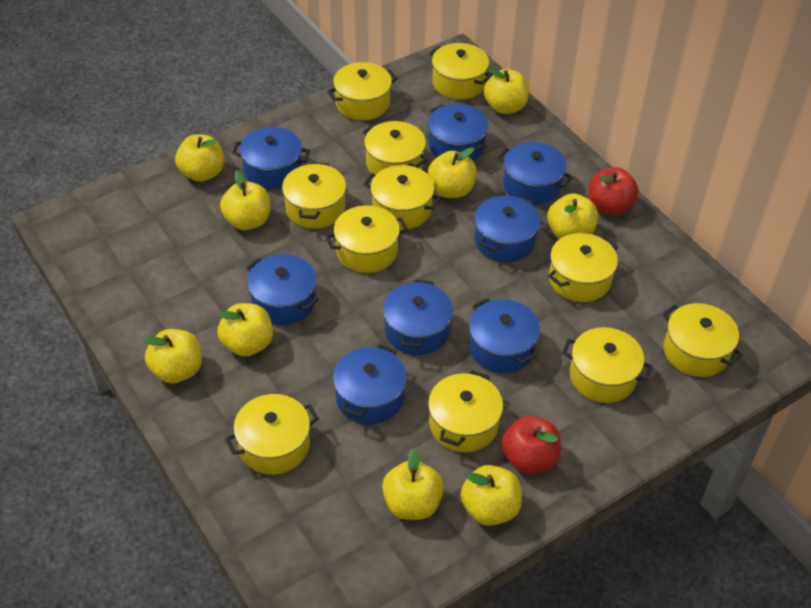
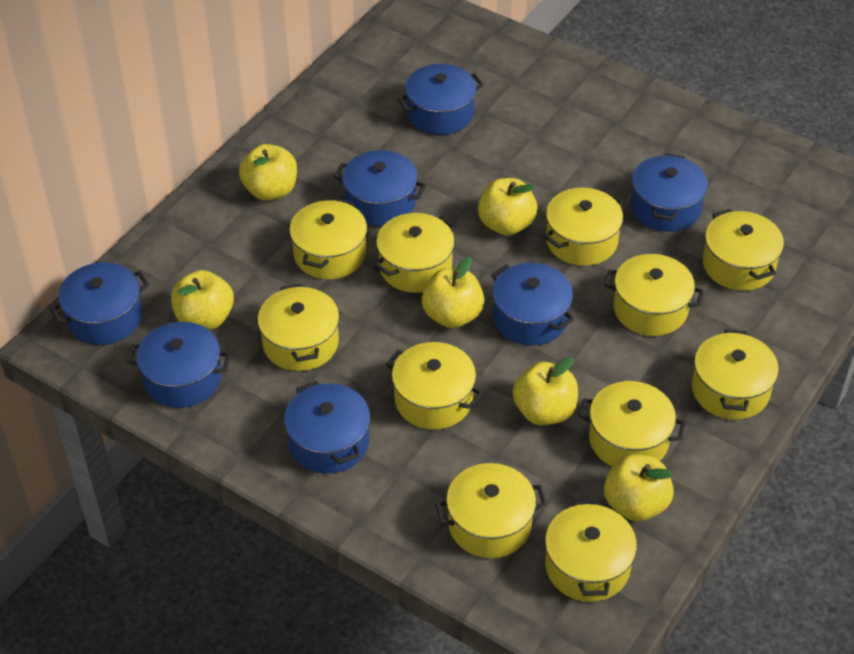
blue pot: [232,127,310,189] [246,254,319,325] [333,344,407,424] [383,279,453,355] [428,103,489,161] [469,298,540,373] [474,196,540,262] [497,142,572,205] = 8 -> [50,262,149,345] [127,322,231,408] [284,381,370,474] [334,150,426,226] [398,64,484,135] [491,263,574,345] [631,153,708,232] = 7
red apple: [502,416,561,474] [589,167,638,215] = 2 -> none = 0
yellow apple: [144,329,202,383] [175,135,224,182] [218,303,273,357] [220,170,270,230] [382,448,444,520] [428,147,477,198] [461,465,522,526] [484,68,529,114] [547,193,598,239] = 9 -> [171,270,234,330] [239,144,297,201] [422,257,485,328] [478,178,538,235] [513,357,578,425] [604,454,674,521] = 6

